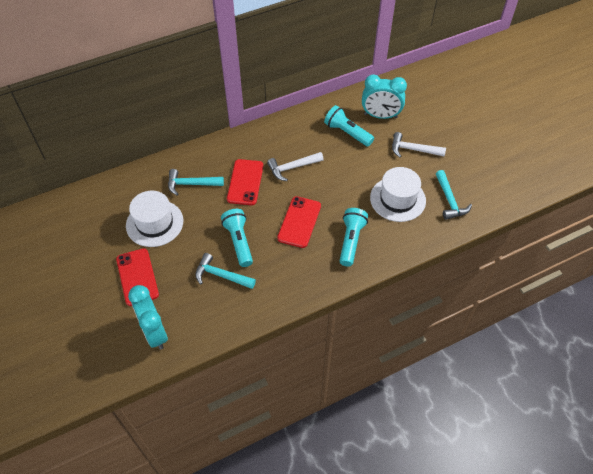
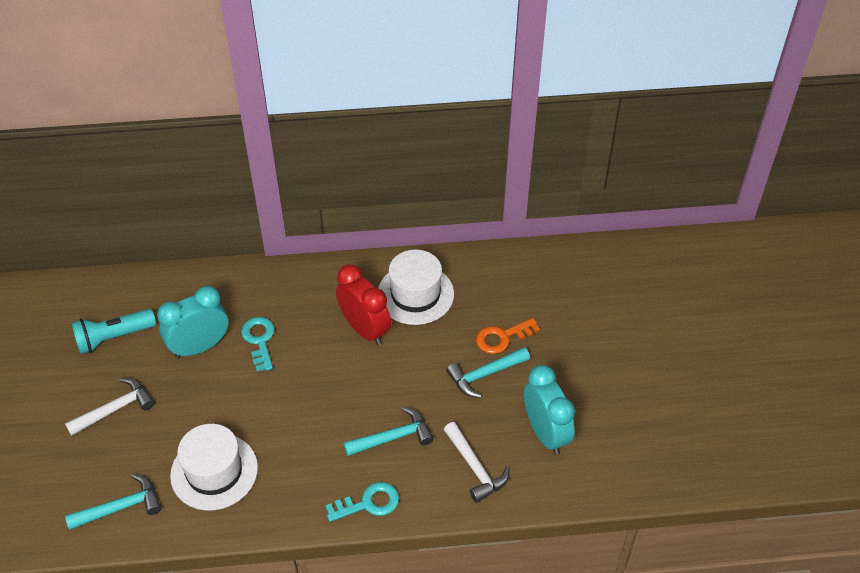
orange key: none = 0 -> [476,318,540,354] = 1
red clock: none = 0 -> [336,264,391,345] = 1
red phone: [116,248,159,306] [227,159,263,205] [277,196,321,248] = 3 -> none = 0
turquoise flashlight: [221,209,253,267] [324,105,374,146] [339,208,368,267] = 3 -> [72,309,156,354] = 1
turquoise key: none = 0 -> [241,317,275,372] [326,482,399,522] = 2

